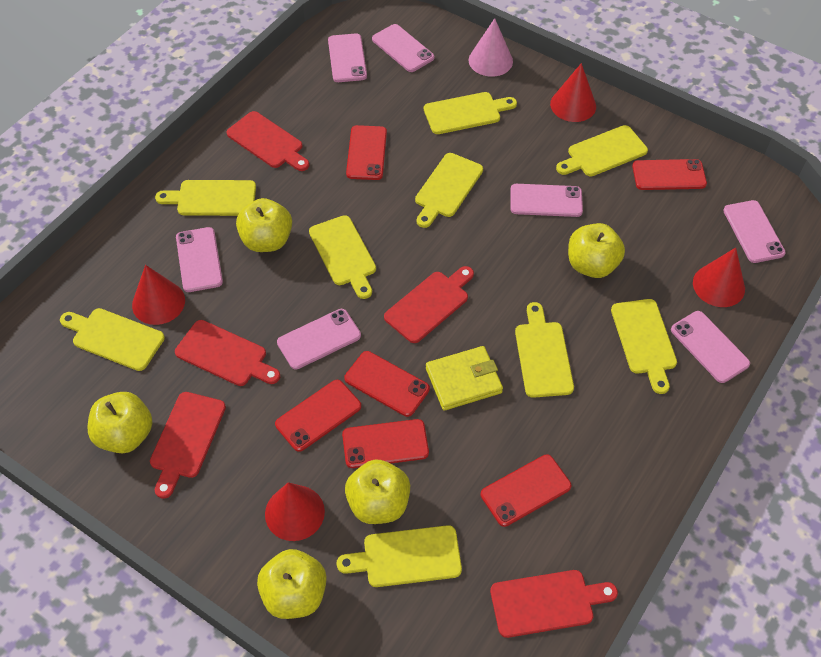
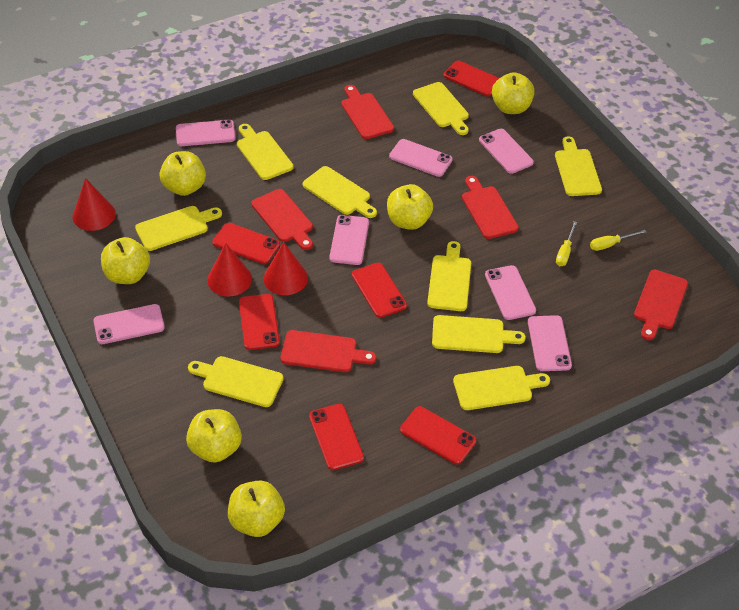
pink cone: [469,18,513,77] = 1 -> none = 0
red cone: [132,265,185,325] [265,482,325,541] [550,63,596,122] [693,248,745,307] = 4 -> [72,178,116,231] [207,243,252,296] [263,242,308,295] = 3
yellow apple: [88,392,153,453] [236,198,292,252] [257,549,327,619] [345,459,410,524] [568,223,625,278] = 5 -> [101,237,150,284] [160,151,206,196] [186,409,242,462] [228,481,285,537] [387,184,433,230] [492,72,535,114] = 6
yellow screwdriver: none = 0 -> [556,221,577,266] [590,230,646,251] = 2
yellow wallet: [426,346,503,411] = 1 -> none = 0

